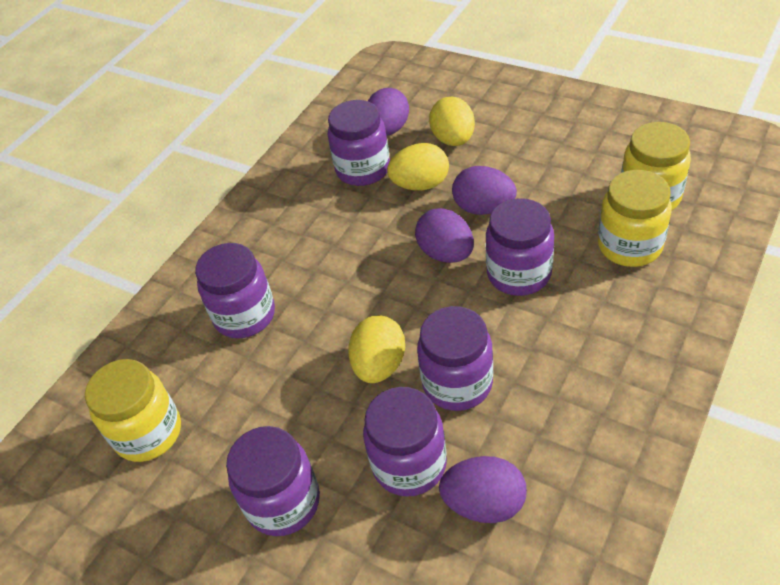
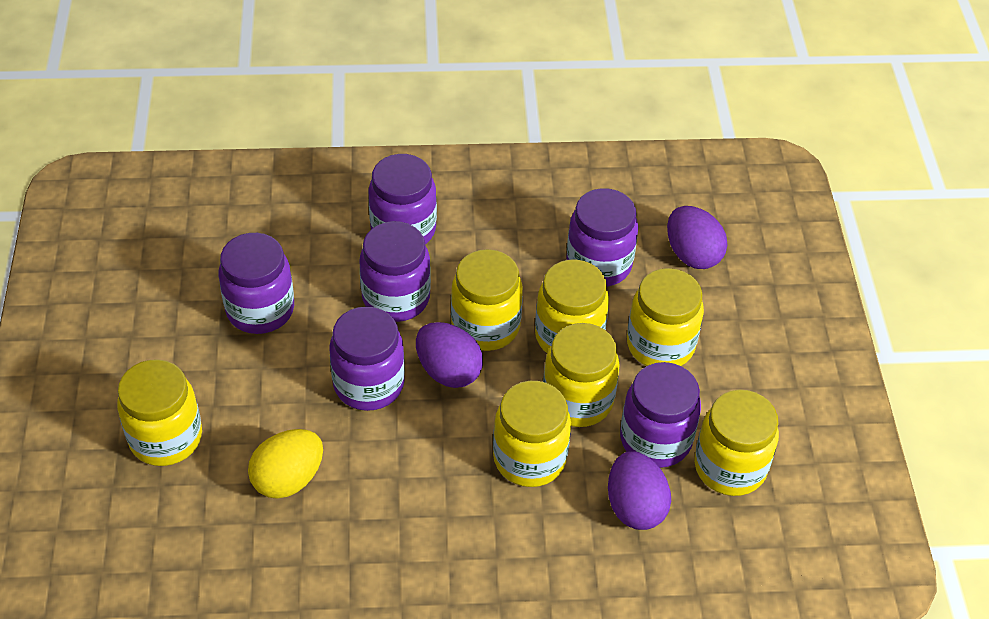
purple egg: [368,88,409,136] [415,208,474,263] [439,456,527,523] [452,166,517,215] = 4 -> [416,322,483,388] [608,451,671,530] [667,206,727,269] = 3
yellow egg: [348,316,405,383] [387,143,449,190] [429,97,475,146] = 3 -> [248,429,323,499] = 1
yellow jar: [85,359,181,462] [598,170,672,267] [621,122,691,211] = 3 -> [117,359,202,466] [451,249,523,351] [493,381,571,487] [535,260,609,353] [543,323,620,427] [627,268,704,366] [694,390,779,496] = 7

